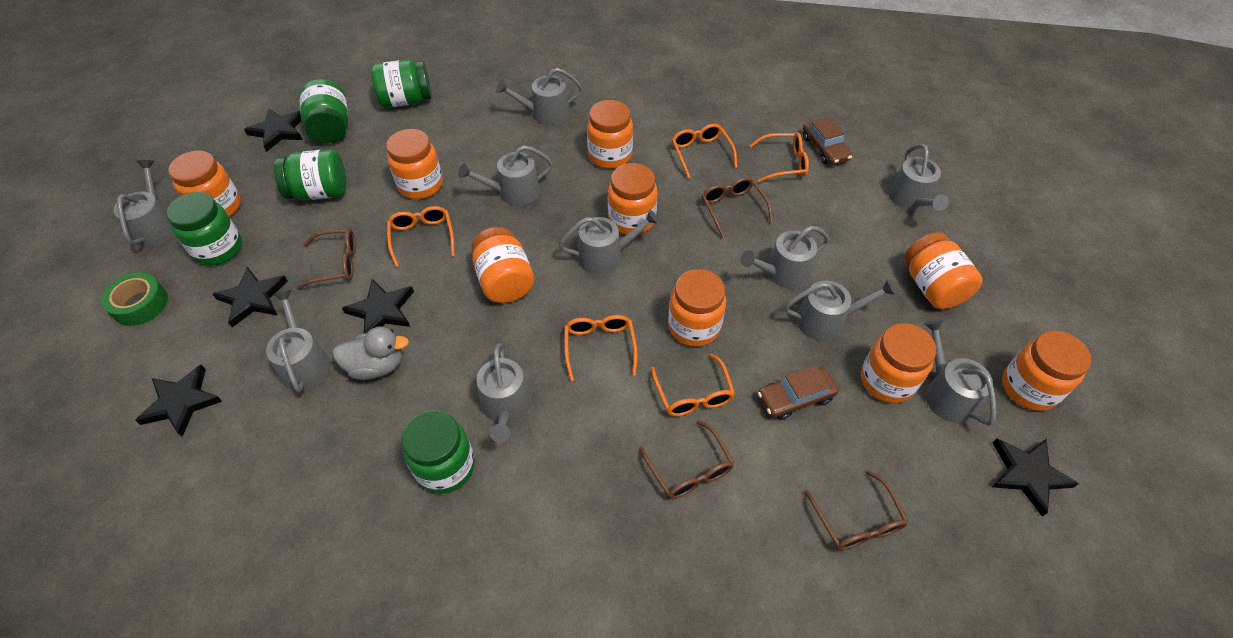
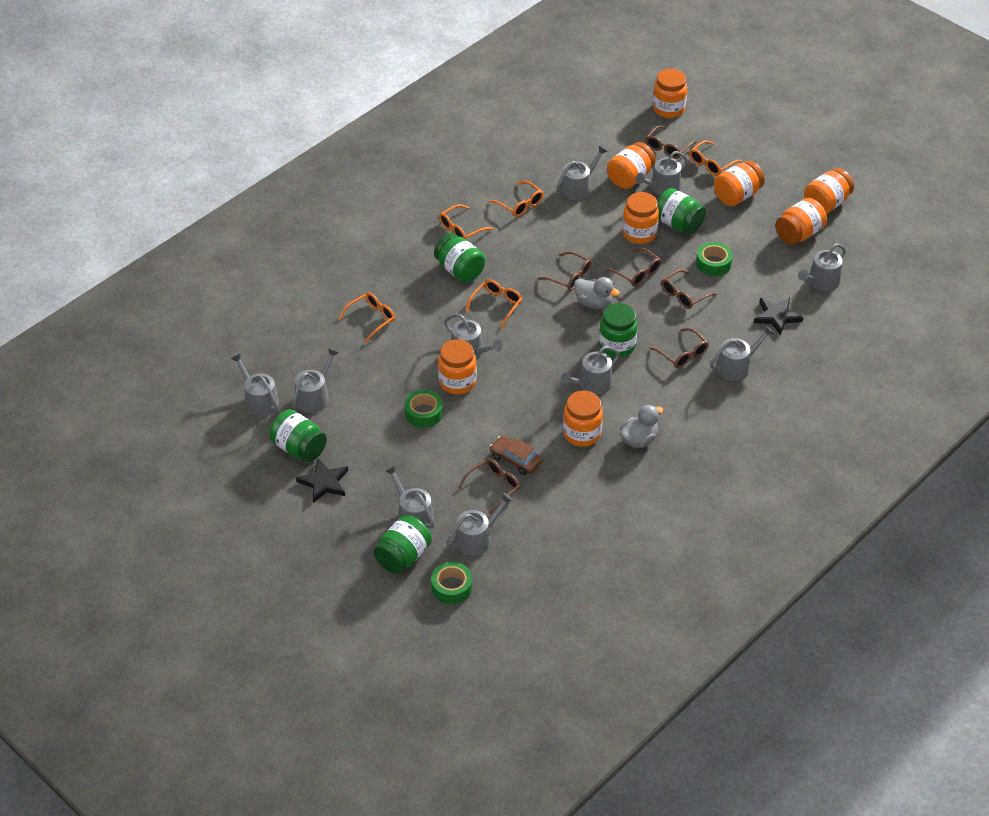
black star: [135,365,222,437] [213,267,288,327] [244,108,303,152] [342,279,414,333] [992,439,1079,517] = 5 -> [296,458,348,503] [754,297,803,336] = 2
brown car: [758,365,839,420] [803,117,853,165] = 2 -> [490,435,543,475] = 1
brown glasses: [296,229,356,290] [639,420,734,499] [702,177,773,238] [805,470,909,551] = 4 -> [458,458,520,515] [537,251,592,291] [605,248,662,286] [646,126,697,159] [650,328,709,368] [661,269,717,309] = 6
green tape: [101,272,168,326] = 1 -> [405,390,443,428] [431,562,473,604] [696,242,733,276] = 3
grey duck: [332,327,409,380] = 1 -> [574,277,620,309] [620,405,663,448] = 2
orange jar: [168,151,241,217] [386,129,443,199] [471,227,534,303] [587,100,633,169] [608,163,657,235] [668,269,726,347] [861,323,936,403] [904,232,983,309] [1002,331,1092,411] = 9 -> [438,339,477,394] [563,391,603,447] [607,142,656,189] [622,192,659,244] [653,69,687,118] [714,161,765,206] [775,198,827,245] [804,168,854,214] = 8

